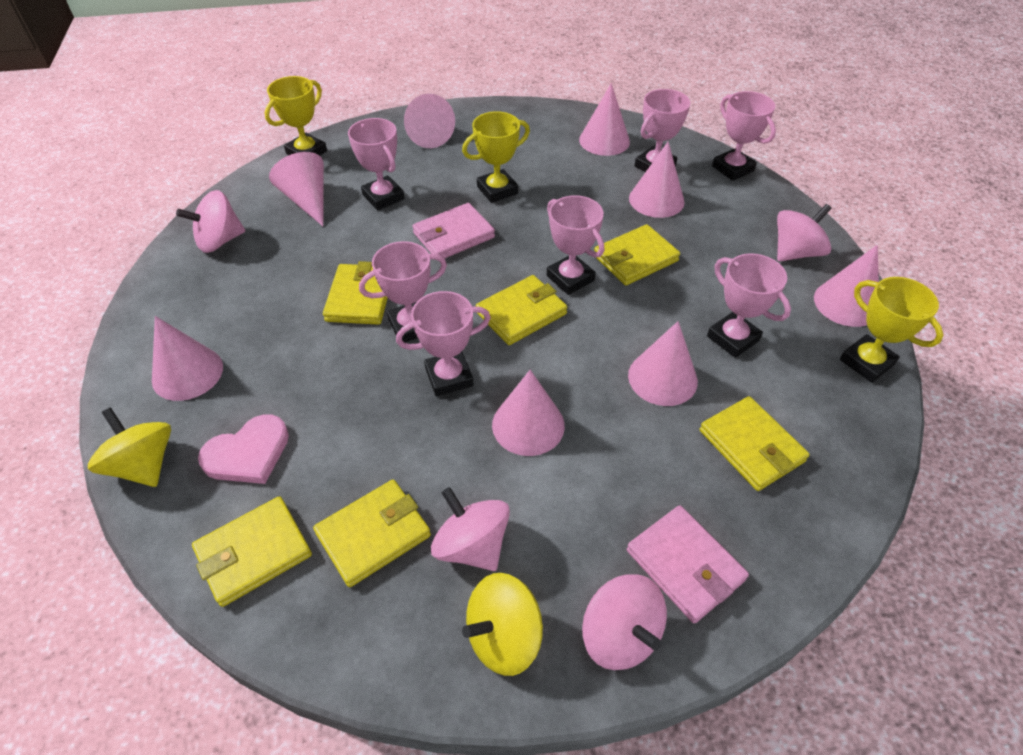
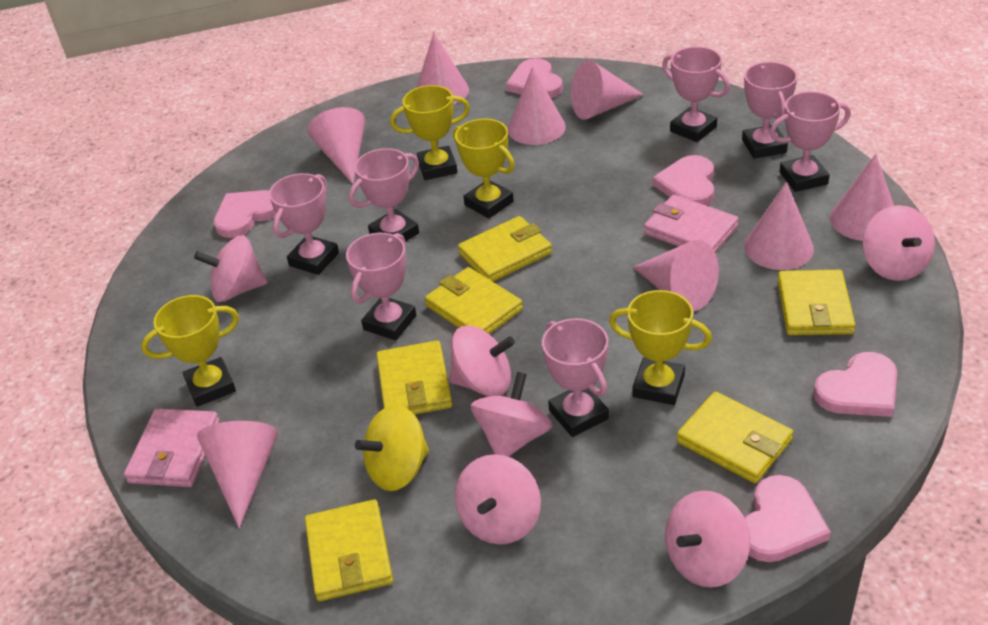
pink heart: [198,414,289,484] = 1 -> [214,190,276,238] [506,58,563,98] [653,155,714,205] [745,475,831,562] [814,352,897,417] = 5
pink spinning top: [176,190,245,253] [431,487,510,571] [582,574,667,670] [777,204,832,261] = 4 -> [194,235,267,302] [450,326,515,396] [455,454,541,544] [470,372,552,457] [665,491,750,588] [863,205,935,281] = 6
yellow spinning top: [88,407,171,487] [462,573,543,676] = 2 -> [355,405,429,491] = 1
yellow trophy: [265,76,327,156] [462,111,530,203] [840,277,944,383] = 3 -> [141,295,239,407] [390,85,470,180] [453,119,515,219] [609,290,712,405] = 4

